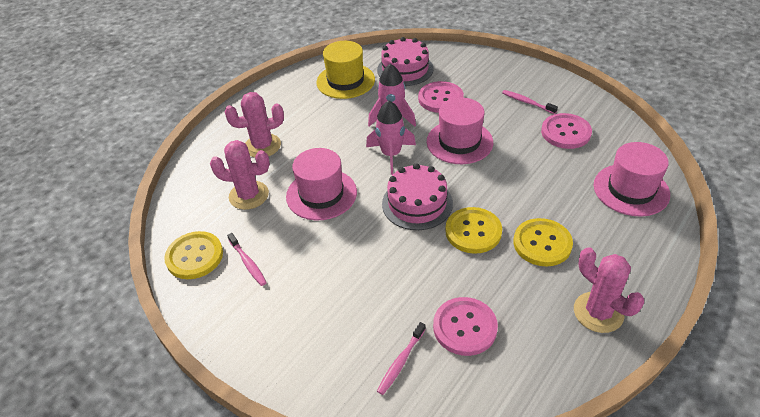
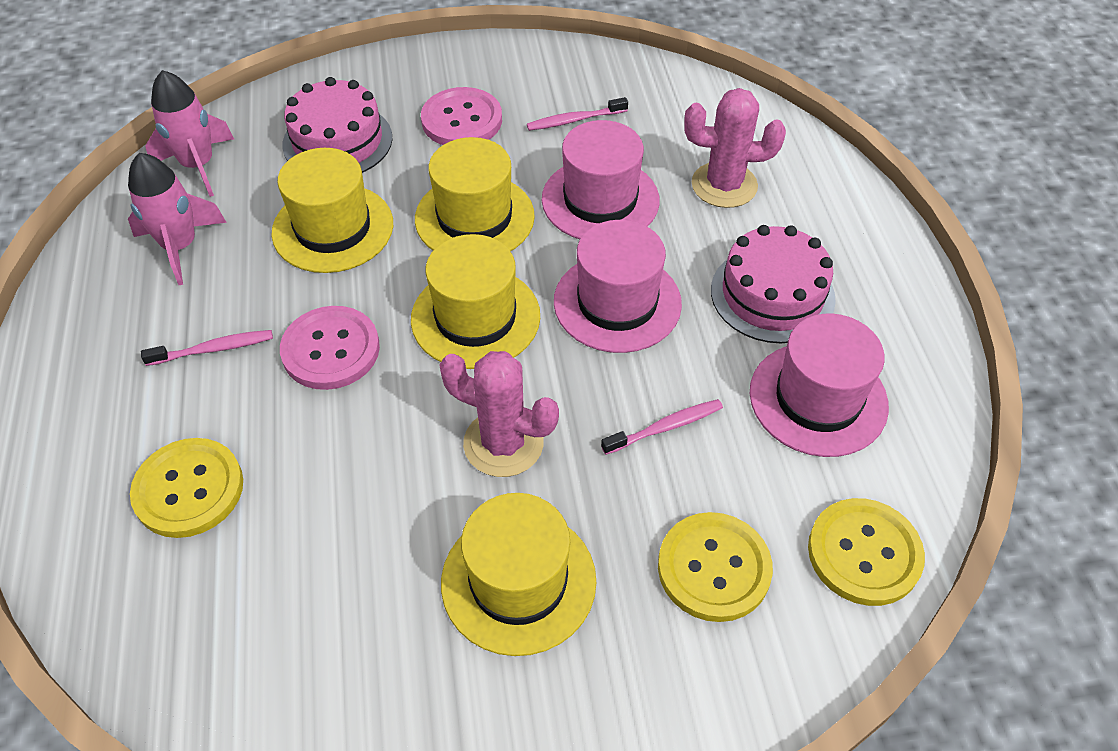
pink button: [418,81,464,113] [433,297,498,356] [541,113,592,149] = 3 -> [280,306,380,390] [421,87,502,145] = 2
pink cactus: [210,140,270,210] [225,92,284,158] [574,247,644,333] = 3 -> [439,351,559,477] [684,88,786,208] = 2
yellow hat: [316,41,375,99] = 1 -> [271,148,393,273] [411,234,540,369] [415,137,535,251] [441,493,596,656] = 4

